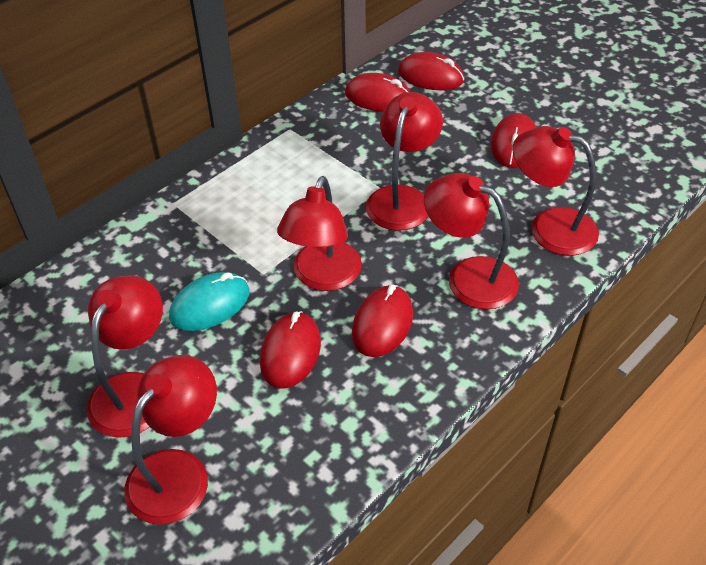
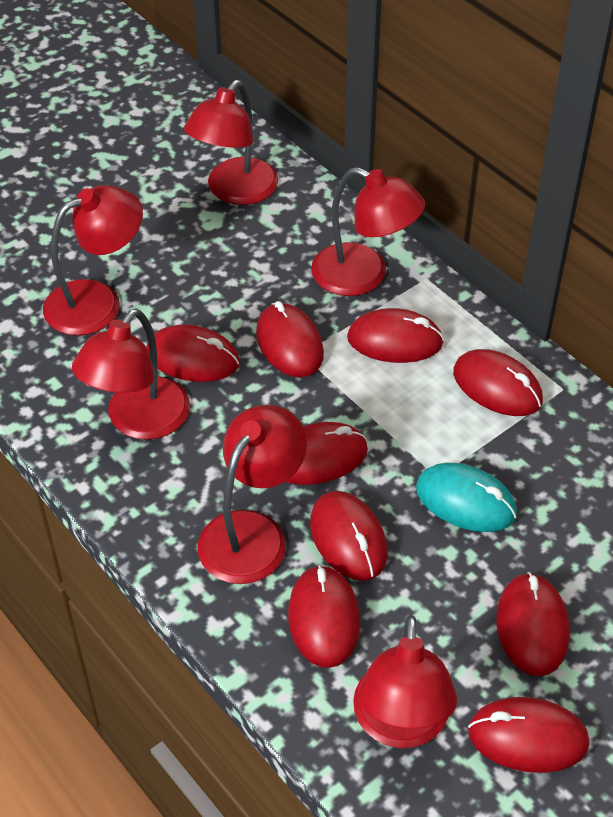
red mouse: [260,311,321,389] [345,73,410,112] [352,285,413,357] [398,52,464,90] [491,113,537,168] = 5 -> [146,325,240,382] [256,301,324,377] [285,422,368,485] [288,564,360,668] [310,491,388,581] [347,308,444,363] [453,349,543,416] [468,697,590,773] [497,572,570,676] = 9

